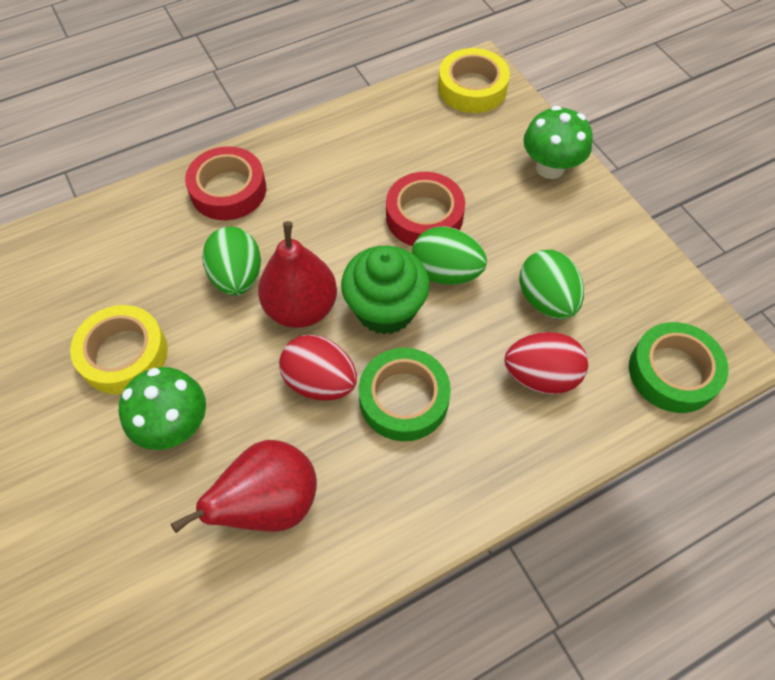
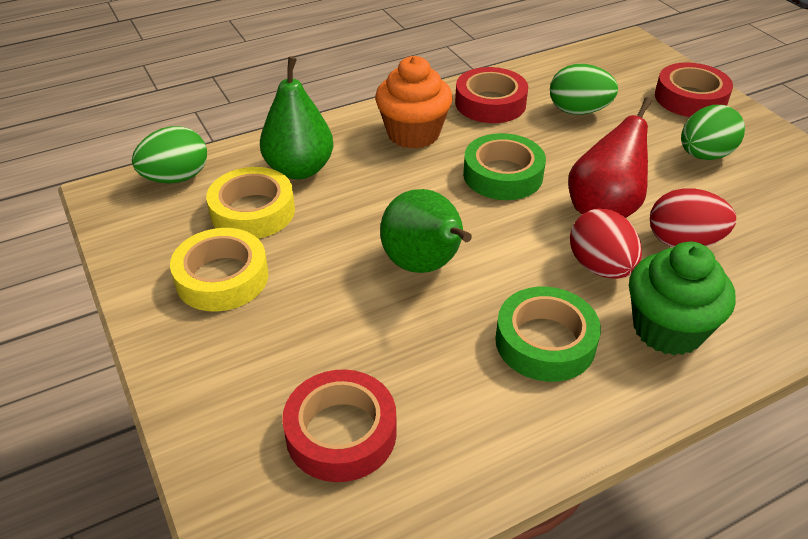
green mushroom: [119,367,206,450] [523,106,593,179] = 2 -> none = 0
green pear: none = 0 -> [260,56,333,179] [380,189,472,273] = 2
orange cupcake: none = 0 -> [375,56,453,149] = 1
red pear: [171,440,317,533] [258,221,337,328] = 2 -> [568,97,652,218] = 1
red tape: [185,146,266,220] [386,172,465,246] = 2 -> [282,369,397,482] [455,67,528,123] [655,62,733,117] = 3

